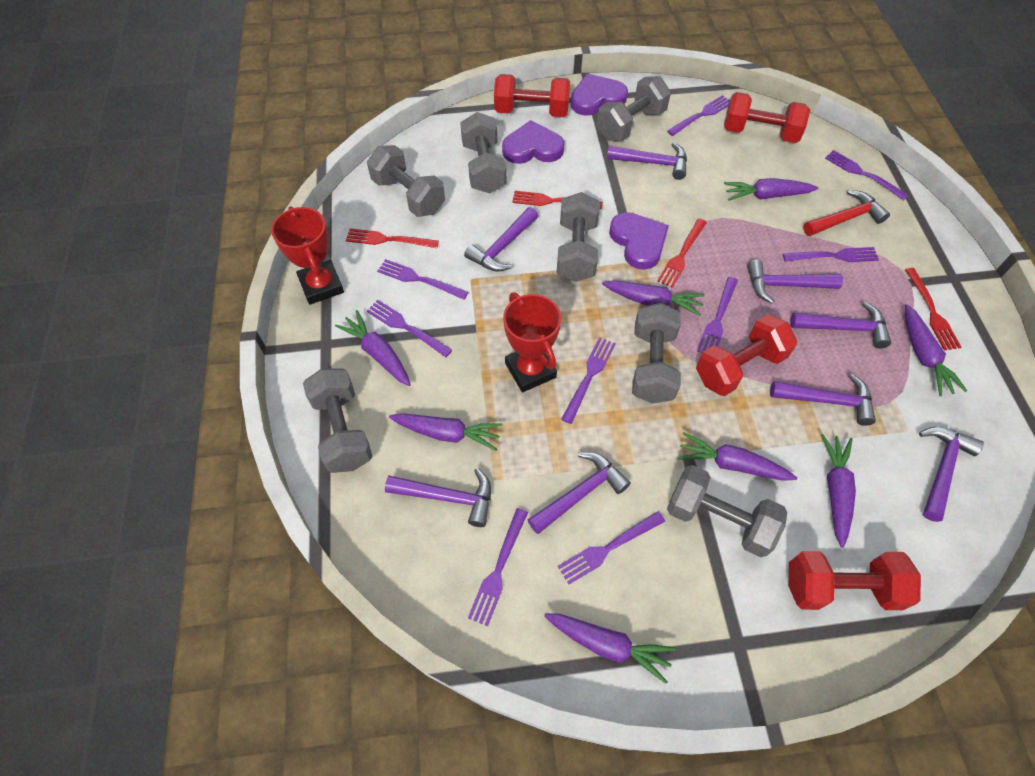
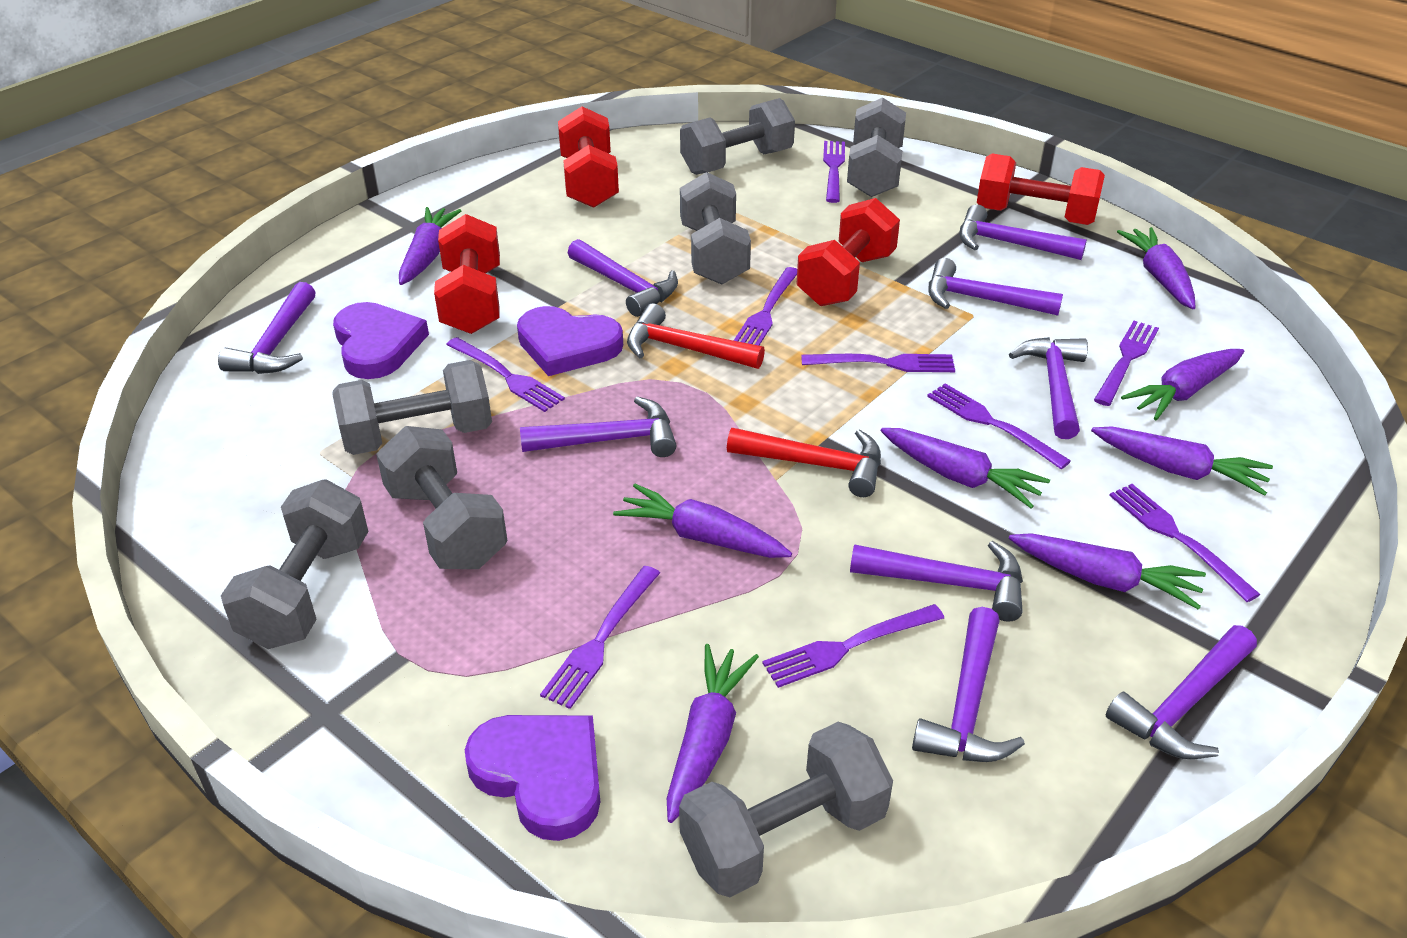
purple hammer: [385,468,491,527] [464,207,538,272] [528,452,631,534] [607,143,687,180] [747,260,843,304] [770,374,876,426] [790,302,891,348] [919,427,984,522] = 8 -> [218,282,316,374] [520,396,677,457] [568,239,678,317] [850,541,1023,622] [912,607,1025,762] [928,258,1063,316] [959,204,1087,260] [1009,337,1088,439] [1106,625,1257,759] = 9
red fork: [346,228,439,248] [512,191,603,209] [657,218,707,288] [905,268,961,350] = 4 -> none = 0
red hammer: [803,190,890,236] = 1 -> [627,303,765,369] [727,428,881,497] = 2
red trophy: [271,206,344,305] [503,293,561,392] = 2 -> none = 0

